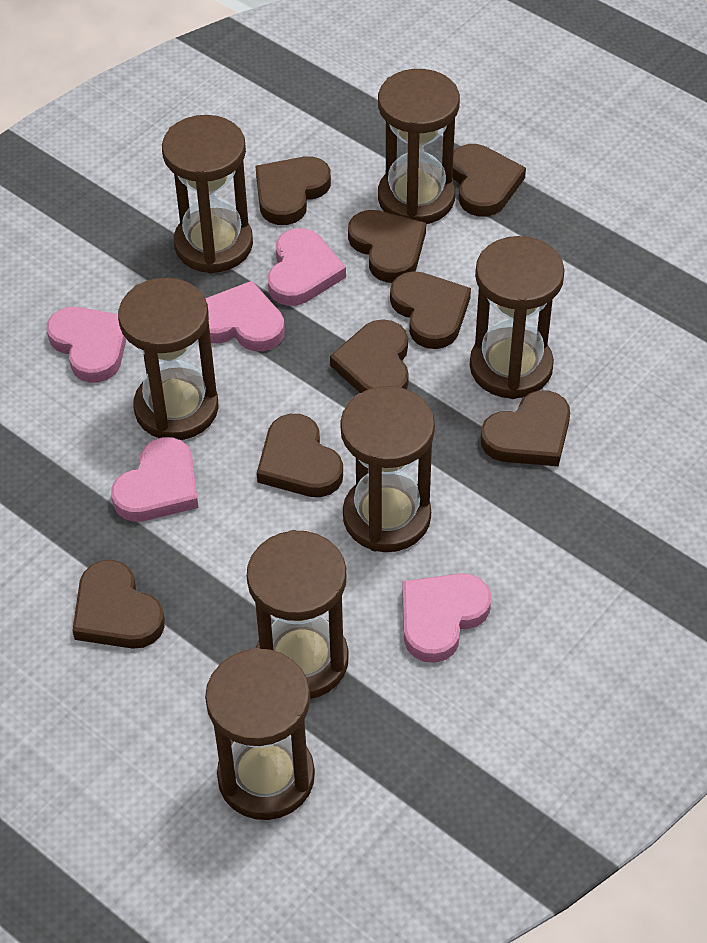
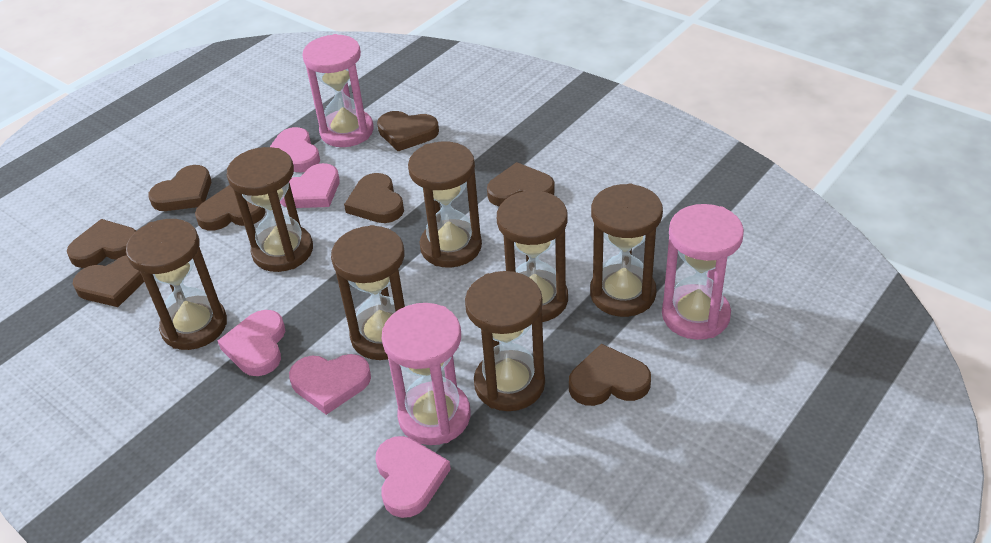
pink hourglass: none = 0 -> [303,34,373,147] [382,303,470,445] [662,204,744,340] = 3

